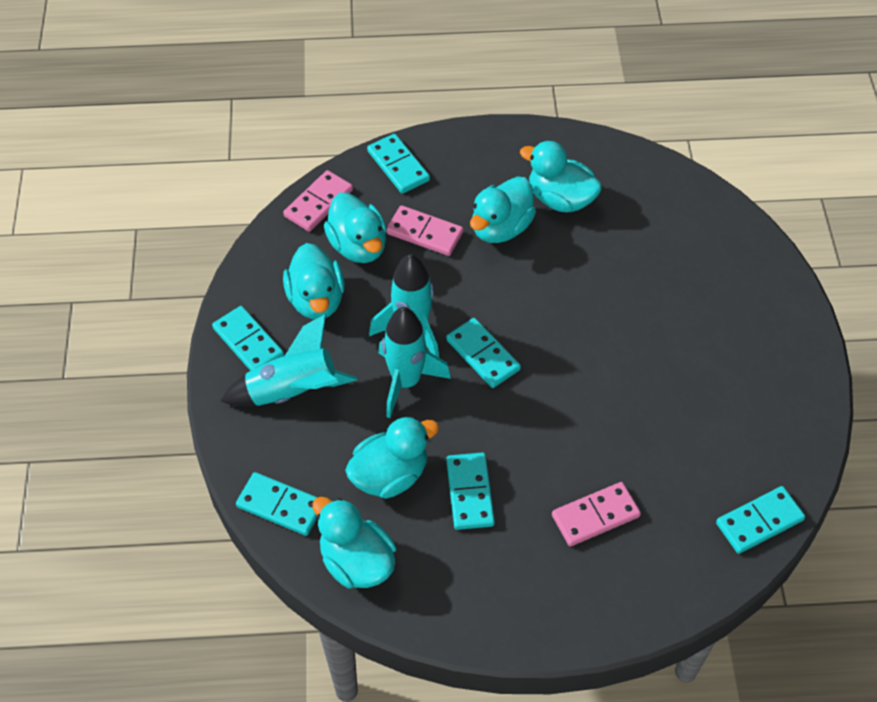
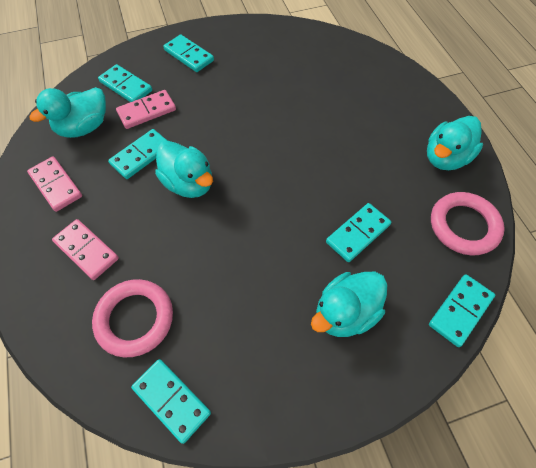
pink ring: none = 0 -> [92,279,173,357] [431,192,505,255] = 2
turquoise duck: [283,243,345,320] [312,497,396,588] [324,193,387,263] [345,416,439,499] [470,176,536,243] [520,141,602,212] = 6 -> [30,87,106,138] [155,141,213,198] [311,272,387,337] [427,116,483,170] = 4
turquoise rocket: [220,314,358,406] [369,254,439,357] [379,307,451,418] = 3 -> none = 0

